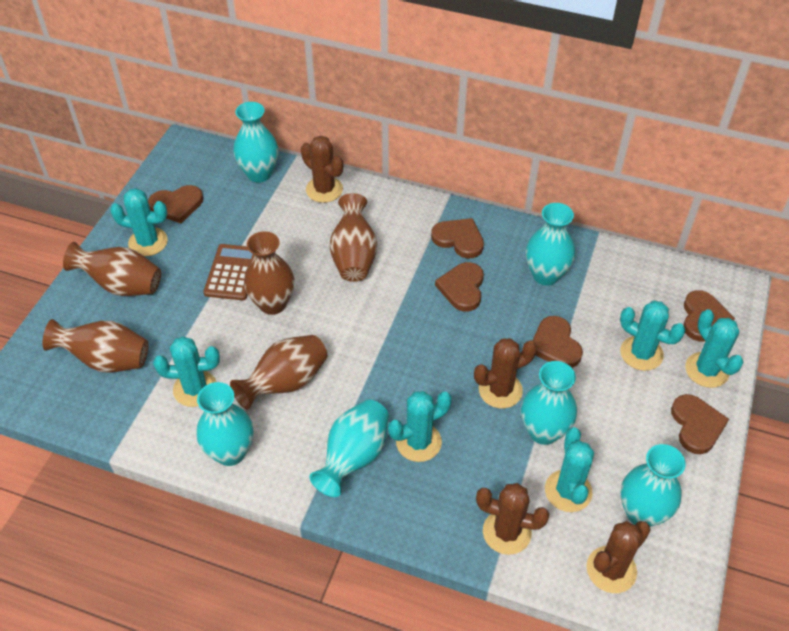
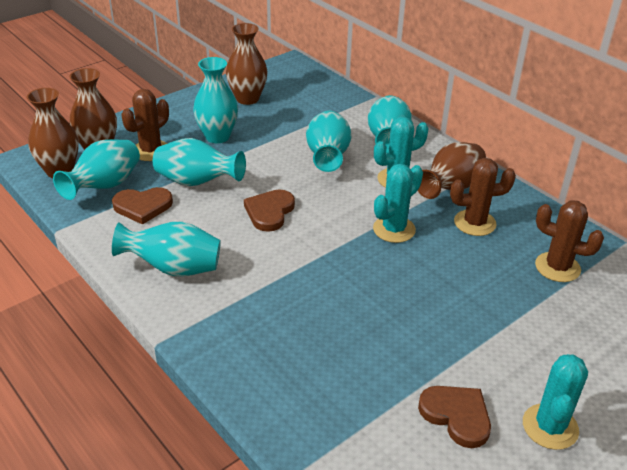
brown cactus: [301,136,343,203] [474,338,537,408] [476,483,549,555] [587,521,650,593] = 4 -> [121,89,169,161] [450,158,516,236] [535,200,604,282] = 3
brown calculator: [203,244,255,300] = 1 -> none = 0
brown heart: [148,185,203,223] [431,218,484,258] [435,262,484,312] [532,316,583,368] [671,394,729,454] [683,290,735,341] = 6 -> [112,187,173,225] [244,189,295,232] [418,386,491,448] = 3
brown vase: [43,319,148,373] [63,242,161,296] [230,335,327,410] [244,231,294,315] [329,193,377,282] = 5 -> [26,88,79,178] [69,68,117,150] [226,23,268,105] [418,142,486,199] = 4
turquoise cactus: [110,188,168,256] [153,336,220,407] [388,391,452,462] [545,427,594,512] [620,301,686,371] [685,309,743,388] = 6 -> [373,164,423,243] [374,117,428,188] [523,354,588,450] = 3

